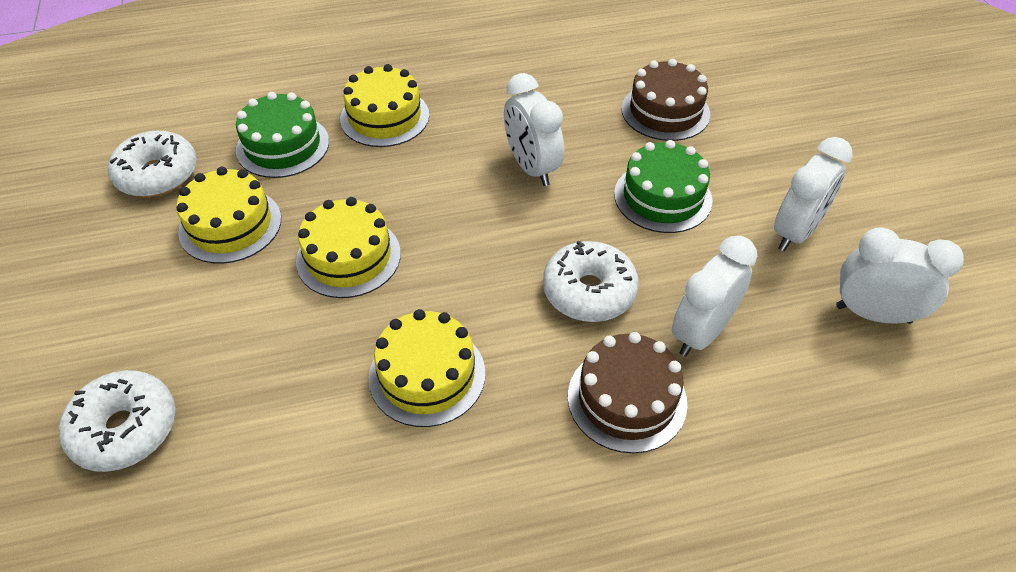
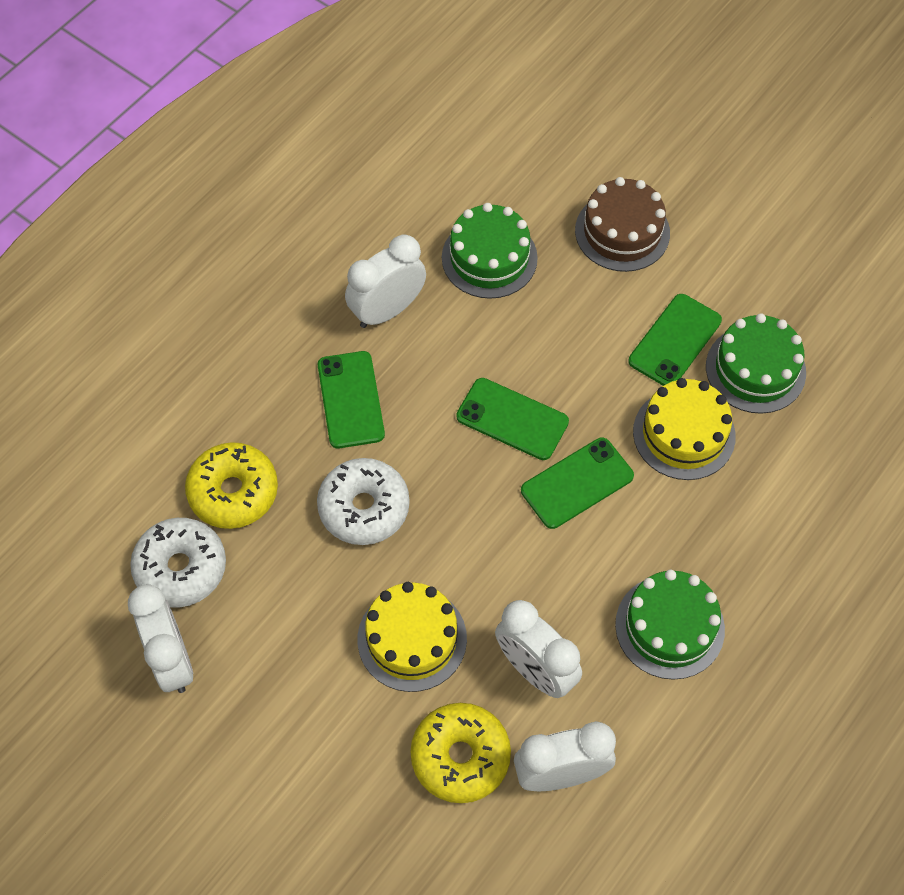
brown cake: [568,332,687,453] [621,59,710,141] = 2 -> [575,177,670,272] = 1
green cake: [236,92,329,178] [614,140,712,233] = 2 -> [442,203,538,299] [615,570,725,680] [706,313,806,414] = 3
green phone: none = 0 -> [318,351,385,448] [456,378,569,460] [521,438,634,529] [628,294,722,386] = 4
white donut: [59,370,176,472] [108,130,197,197] [543,240,639,322] = 3 -> [130,518,226,608] [317,458,410,545] = 2
yellow cake: [176,167,281,264] [296,197,401,298] [340,64,429,147] [369,309,485,427] = 4 -> [357,582,467,692] [633,378,736,480] = 2
yellow donut: none = 0 -> [185,442,278,529] [410,703,511,803] = 2

